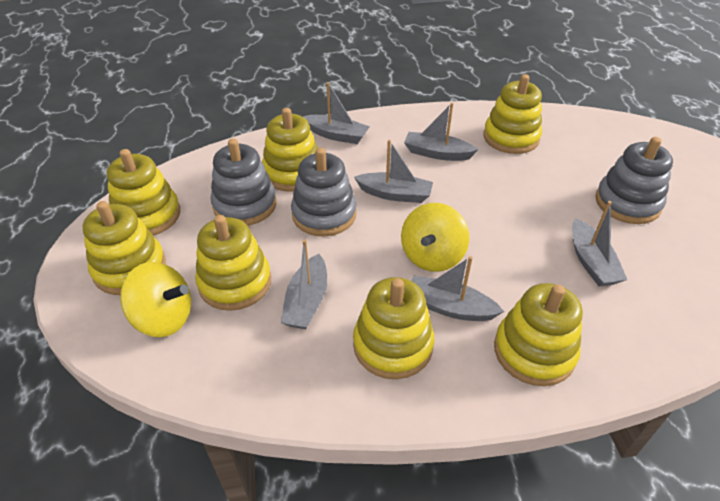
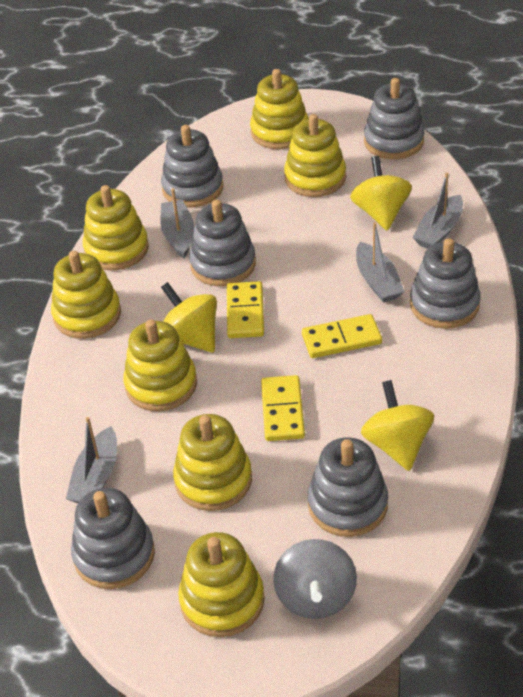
grey boat: [281,239,327,329] [302,82,370,144] [354,140,433,203] [404,102,479,161] [412,256,504,321] [572,201,628,287] = 6 -> [66,417,117,503] [161,188,194,258] [356,222,405,303] [413,172,463,249] = 4
grey spinning top: none = 0 -> [273,539,357,619] = 1
grey stacking toy: [210,138,277,226] [291,148,357,236] [595,137,673,224] = 3 -> [71,488,155,589] [161,125,223,208] [189,200,256,286] [308,437,388,537] [364,78,424,159] [410,239,480,329] = 6
yellow domino: none = 0 -> [227,281,264,338] [261,375,305,441] [302,314,382,358] = 3
yellow spinning top: [120,262,191,337] [401,203,469,272] = 2 -> [161,282,217,353] [350,156,412,231] [361,380,434,471] = 3

